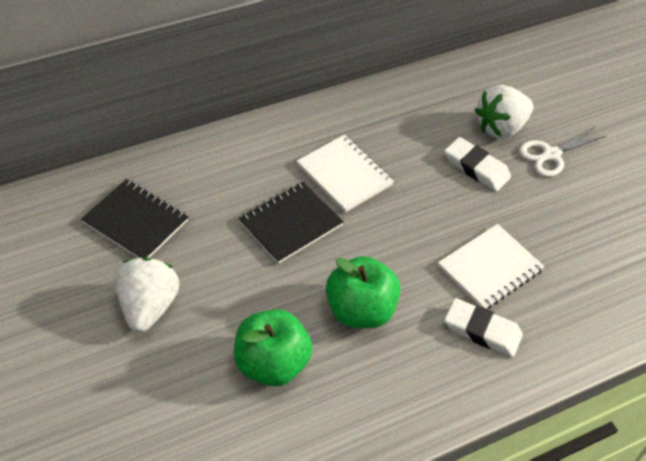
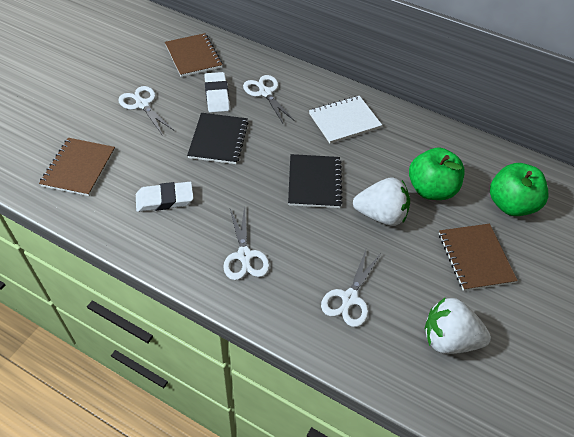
brown notebook: none = 0 -> [39,138,115,196] [165,33,222,77] [439,224,518,291] = 3
white notebook: [297,134,394,212] [438,224,545,309] = 2 -> [309,96,382,144] = 1
white scissors: [519,127,606,177] = 1 -> [118,86,174,136] [223,206,270,280] [243,75,295,123] [321,250,380,327] = 4

